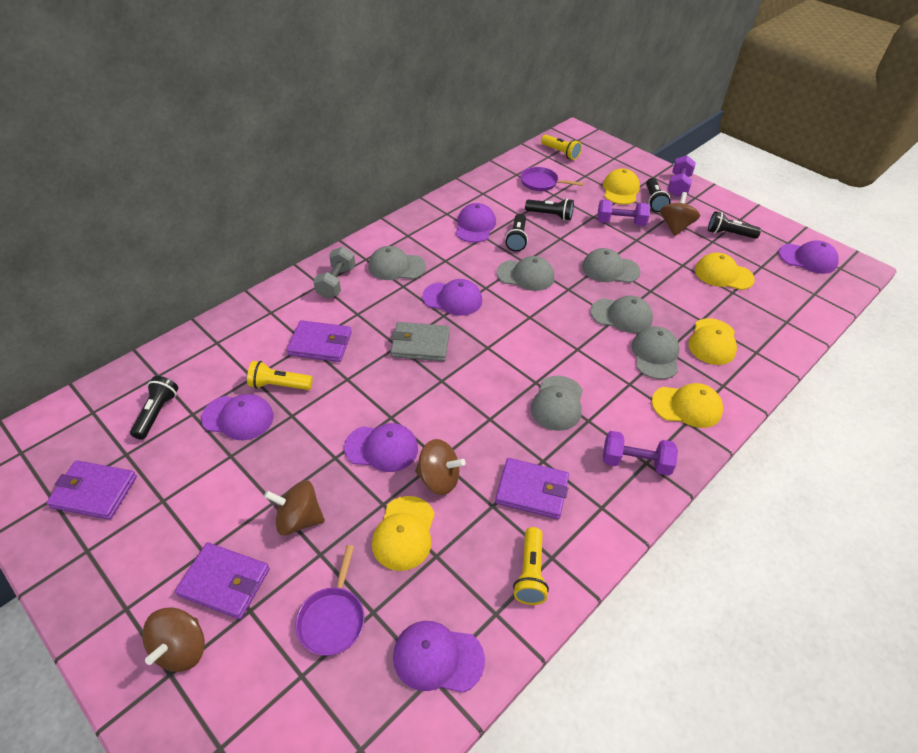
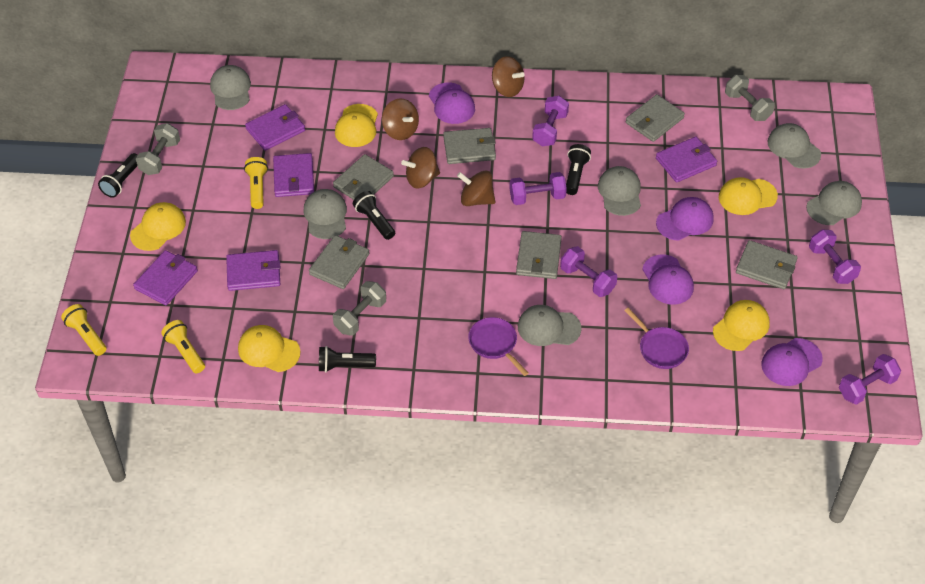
black flashlight: [130,376,178,440] [505,214,528,252] [525,198,574,221] [646,178,671,212] [708,211,761,239] = 5 -> [98,153,138,198] [319,346,376,372] [353,191,395,240] [566,144,591,195] = 4
grey dumbbell: [313,247,355,299] = 1 -> [136,123,180,175] [333,281,386,336] [725,75,775,121] = 3
grey wallet: [391,322,450,361] = 1 -> [309,235,369,289] [333,154,394,200] [443,128,496,164] [516,231,562,279] [626,94,685,142] [736,240,798,289] = 6
purple cap: [201,394,274,440] [344,423,418,472] [393,621,485,693] [422,279,482,316] [456,203,496,243] [778,241,839,274] = 6 -> [429,83,475,124] [642,254,694,305] [656,197,714,241] [761,338,823,386] = 4
purple dumbbell: [597,200,650,226] [603,431,678,476] [668,155,696,197] = 3 -> [509,172,567,205] [532,96,569,147] [560,246,617,297] [809,229,861,284] [839,354,901,405] = 5
purple wallet: [46,460,137,520] [175,542,270,619] [287,320,352,362] [495,458,569,519] = 4 -> [133,250,198,305] [226,250,281,291] [245,104,305,151] [273,153,314,197] [656,137,717,183] = 5

